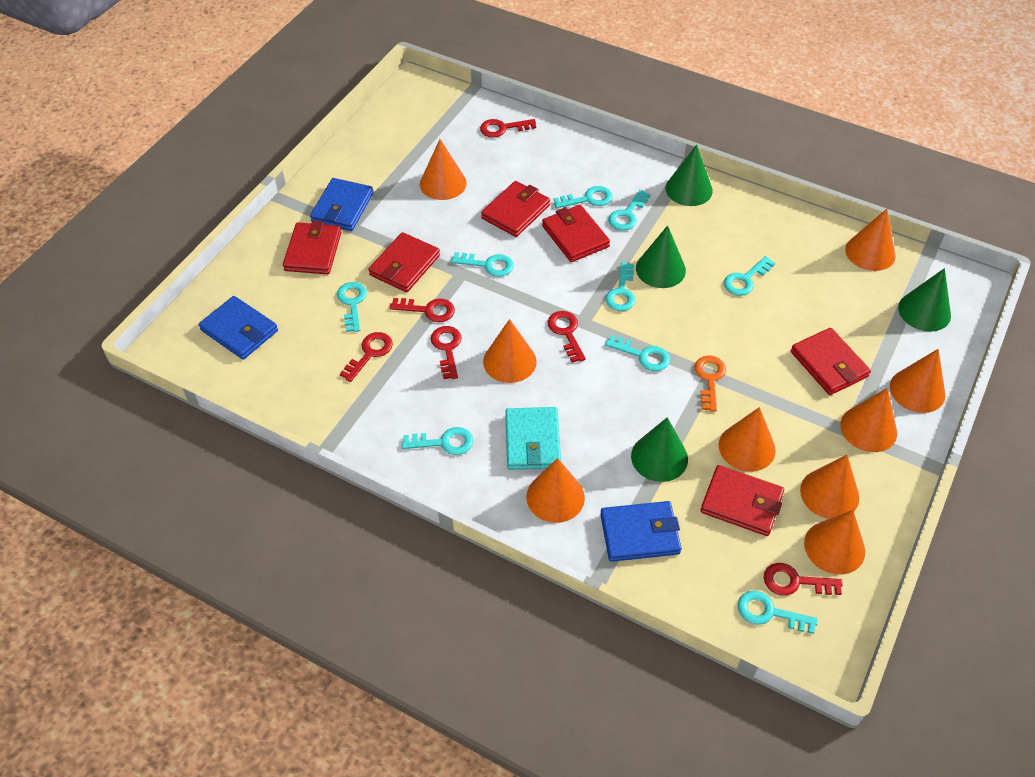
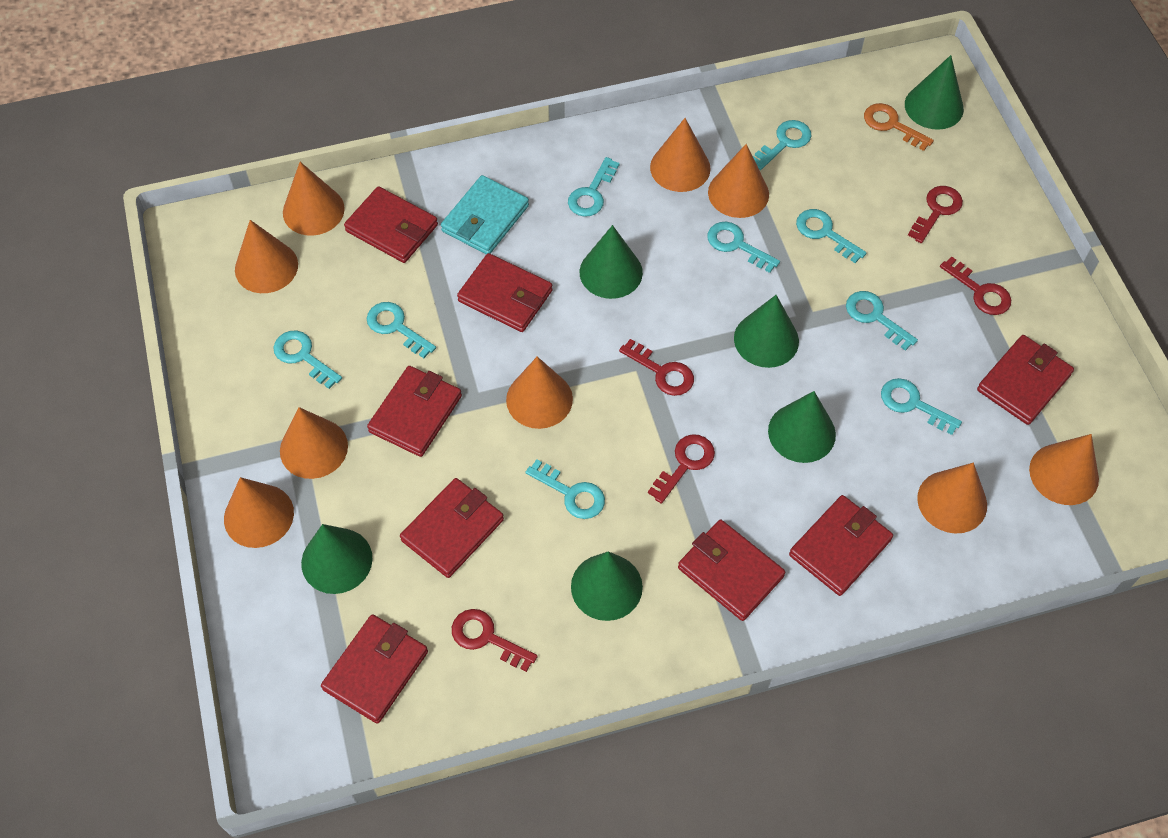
blue wallet: [199,296,278,360] [310,178,373,231] [600,501,681,562] = 3 -> none = 0
green cone: [631,417,688,482] [636,225,686,288] [665,145,713,206] [898,268,951,332] = 4 -> [301,524,373,594] [571,551,643,621] [580,225,643,299] [734,295,799,368] [768,391,836,463] [905,55,964,130] = 6
red key: [340,332,393,382] [390,298,455,322] [431,326,462,379] [480,119,536,138] [548,311,586,363] [764,563,843,596] = 6 -> [452,609,538,672] [619,339,694,396] [648,434,715,504] [908,186,963,243] [940,257,1011,315] = 5
red wallet: [283,221,341,275] [368,232,440,292] [481,181,550,237] [542,205,610,262] [701,465,784,536] [791,328,871,395] = 6 -> [321,614,428,724] [344,186,438,263] [367,366,462,457] [400,478,504,578] [457,253,553,332] [678,520,785,621] [789,495,893,596] [977,335,1074,425] = 8

